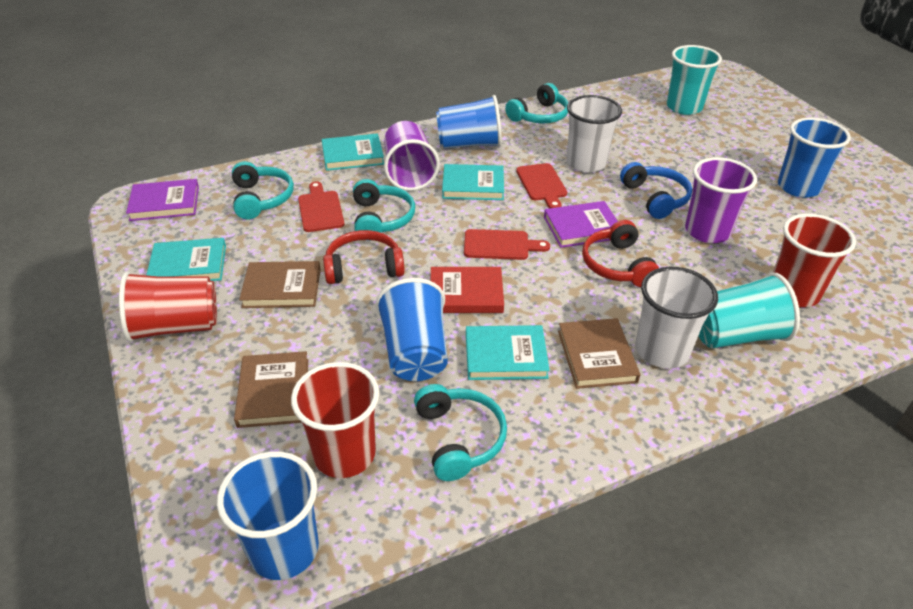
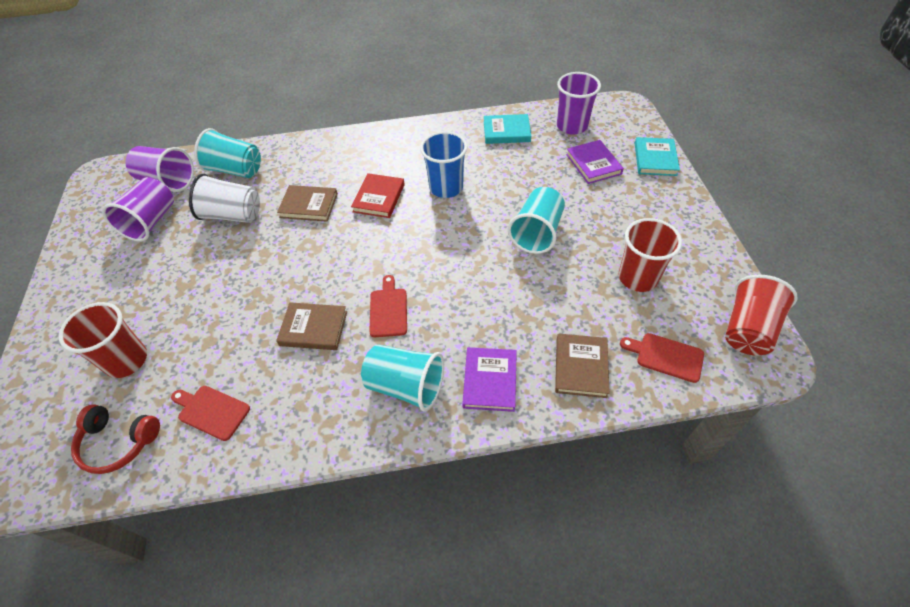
blue cup: [217,451,319,580] [375,278,448,381] [436,95,502,149] [778,117,851,198] = 4 -> [420,131,468,198] = 1
blue headphones: [620,162,692,219] = 1 -> none = 0
purple cup: [384,121,440,191] [685,157,757,243] = 2 -> [102,177,174,242] [125,146,194,192] [557,72,601,135] = 3
red headphones: [323,230,404,284] [582,220,659,287] = 2 -> [71,404,160,474] = 1
turquoise book: [146,238,226,281] [322,133,384,171] [442,164,504,200] [466,325,550,380] = 4 -> [484,114,531,144] [635,137,680,176] = 2
turquoise cup: [667,45,722,115] [698,273,800,348] = 2 -> [194,128,261,178] [361,344,444,411] [508,187,565,254] = 3
turquoise headphones: [232,161,294,219] [353,179,415,233] [414,384,507,481] [505,83,568,123] = 4 -> none = 0
white cup: [566,95,622,173] [635,267,718,368] = 2 -> [189,174,260,223] = 1

